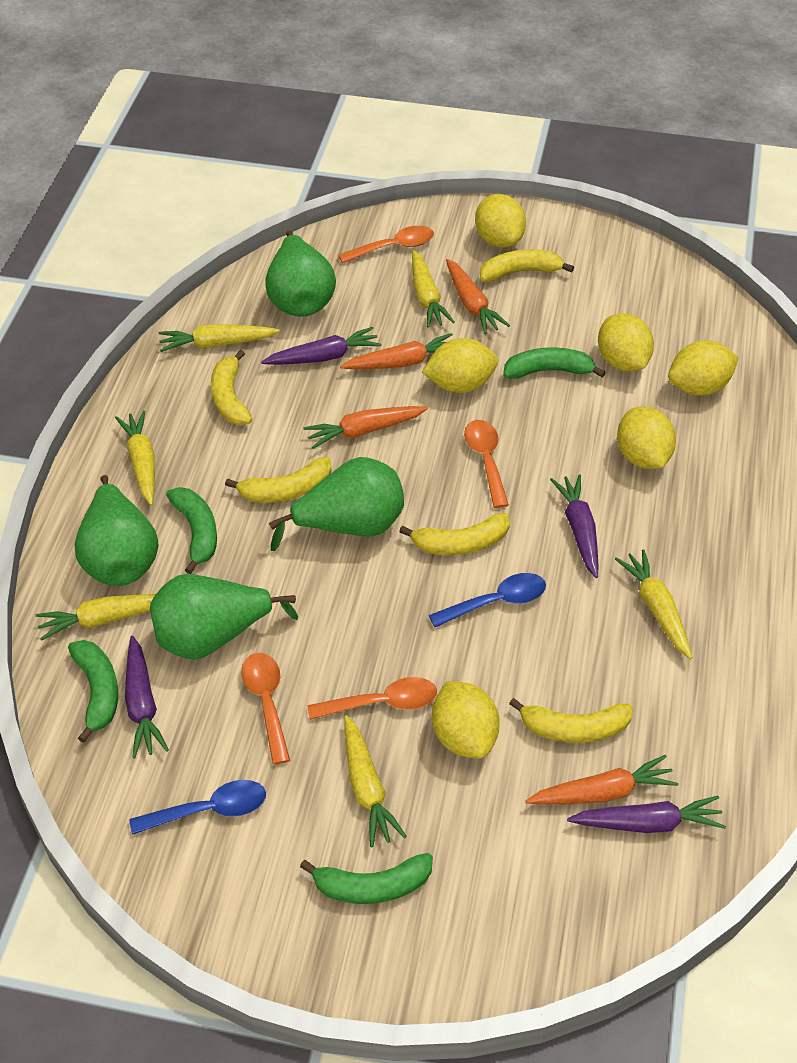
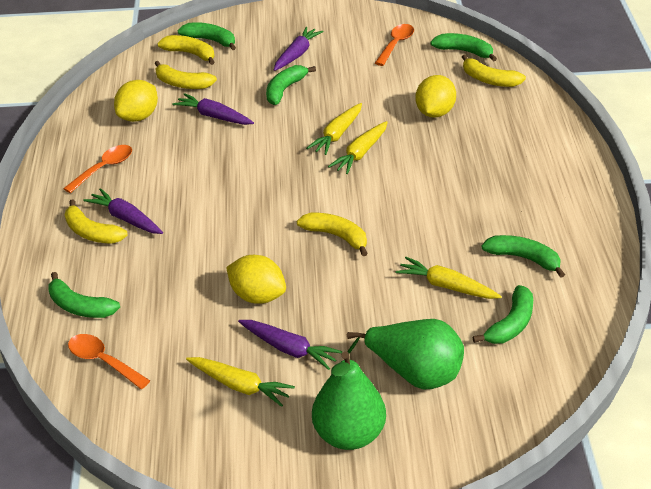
blue spoon: [129,780,266,835] [429,573,546,627] = 2 -> none = 0
green banana: [68,640,118,743] [166,487,217,574] [300,853,433,904] [503,347,606,379] = 4 -> [48,272,120,318] [178,22,236,50] [266,65,316,105] [430,33,497,62] [473,285,533,344] [481,235,565,278] = 6
green pear: [75,475,158,586] [150,574,298,659] [265,230,336,317] [269,457,404,551] = 4 -> [312,351,386,450] [347,319,464,389] = 2
orange carrot: [304,406,428,449] [340,333,453,369] [446,259,510,334] [526,755,678,805] = 4 -> none = 0
orange spoon: [241,653,290,765] [307,677,437,720] [338,226,434,263] [464,420,509,508] = 4 -> [63,145,132,193] [68,334,150,389] [375,24,414,66] = 3
yellow carrot: [35,594,156,641] [115,411,155,506] [159,324,280,352] [344,715,407,847] [412,250,455,328] [615,549,692,659] = 6 -> [186,357,295,407] [306,103,362,155] [328,121,388,174] [395,257,502,299] = 4
yellow lemon: [422,338,498,393] [432,681,500,759] [475,194,526,248] [598,313,654,371] [617,407,676,469] [668,341,739,396] = 6 -> [114,80,158,122] [226,255,286,304] [416,75,456,118] = 3

